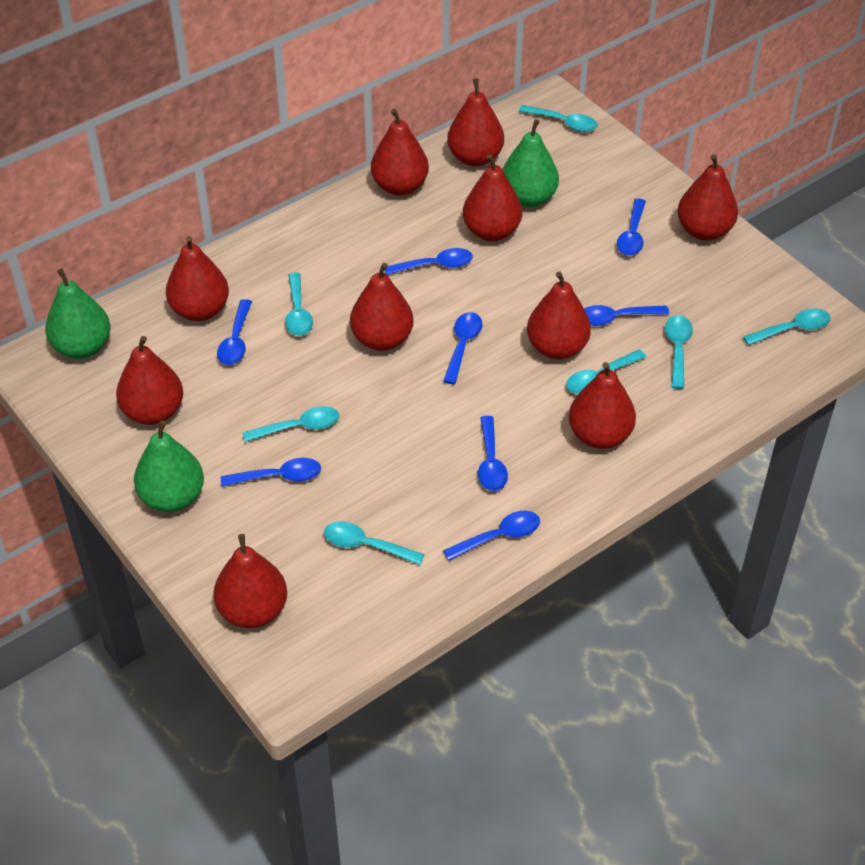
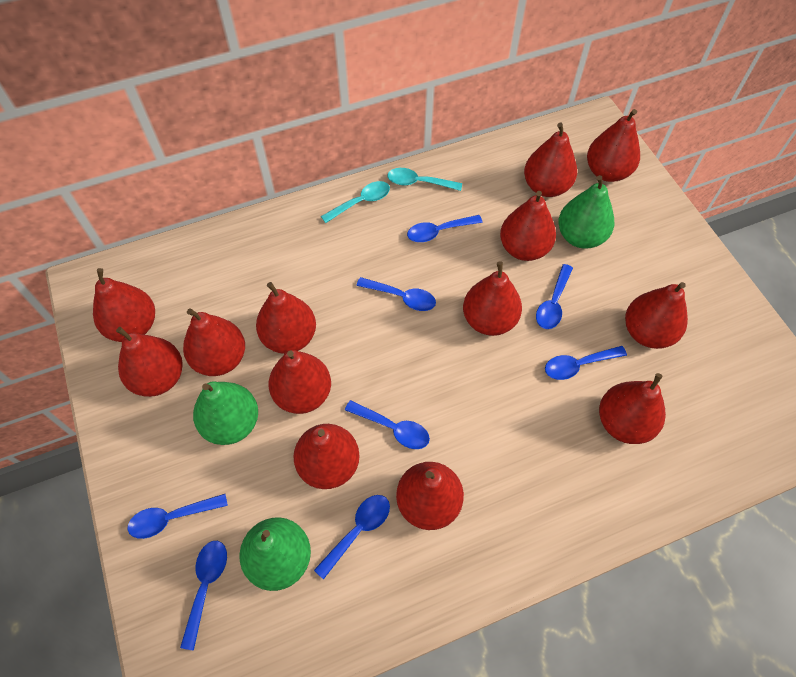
red pear: [116,336,183,425] [166,236,229,321] [214,534,287,628] [350,263,413,351] [371,109,429,195] [447,78,504,166] [463,154,522,241] [527,271,591,359] [569,362,636,449] [678,154,738,241] = 10 -> [93,268,155,342] [116,327,183,397] [183,308,245,376] [256,282,316,354] [269,350,331,414] [293,424,360,489] [396,462,464,530] [463,261,522,336] [500,191,556,261] [524,123,577,197] [587,109,640,182] [599,373,666,444] [625,282,688,349] = 13
turquoise spoon: [243,406,339,442] [285,272,313,336] [324,521,425,565] [519,105,598,132] [566,349,646,394] [665,315,693,389] [743,309,831,345] = 7 -> [321,181,390,223] [387,168,462,191] = 2

